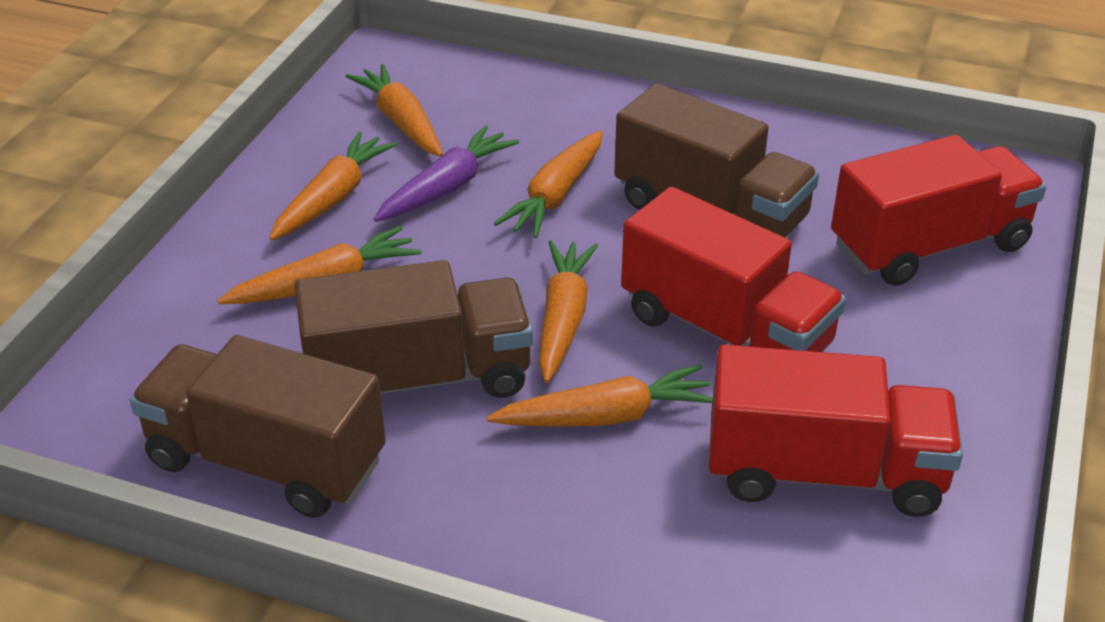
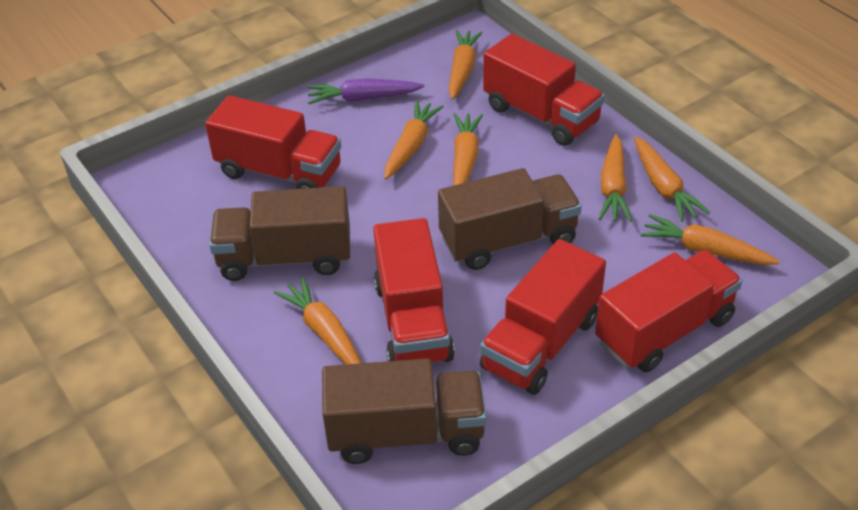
orange carrot: [217,226,422,304] [270,132,397,240] [345,64,443,157] [487,364,713,427] [494,130,603,238] [539,240,598,383] = 6 -> [274,277,362,365] [385,100,444,179] [449,30,483,100] [453,113,483,186] [599,134,632,222] [634,136,710,222] [640,214,780,265] = 7
red truck: [621,187,846,352] [709,345,963,517] [831,135,1046,286] = 3 -> [205,95,341,189] [373,218,455,363] [480,239,606,395] [483,34,605,146] [595,250,742,372] = 5

